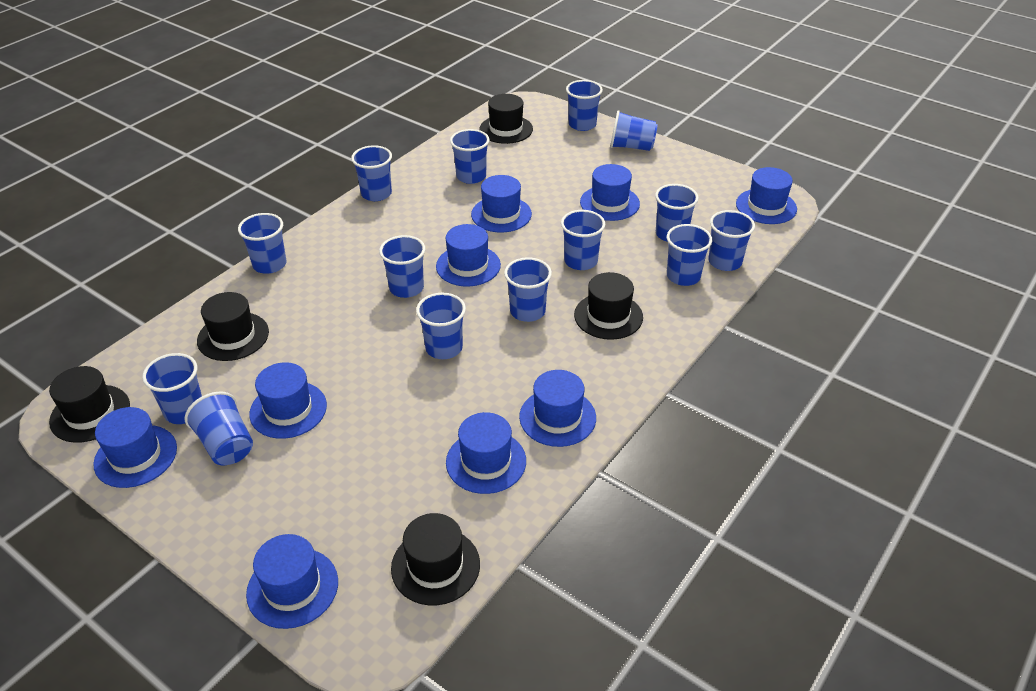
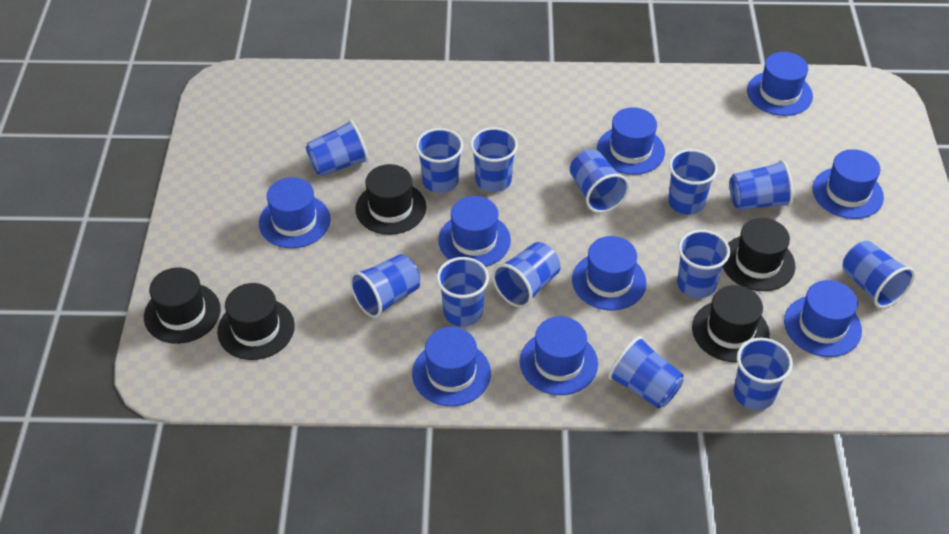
blue cup: [142,353,202,424] [185,391,253,465] [238,213,287,274] [351,145,392,201] [379,235,425,298] [416,293,466,359] [450,129,490,184] [504,257,552,322] [561,210,605,270] [566,80,603,131] [610,110,658,151] [655,184,699,242] [667,224,712,286] [708,210,755,271] = 14 -> [306,120,369,176] [350,254,420,318] [415,128,463,193] [437,257,489,327] [470,127,518,192] [492,242,561,308] [570,149,630,213] [608,336,684,408] [668,149,718,215] [677,230,730,298] [729,160,794,210] [734,338,793,410] [842,241,915,308] = 13

